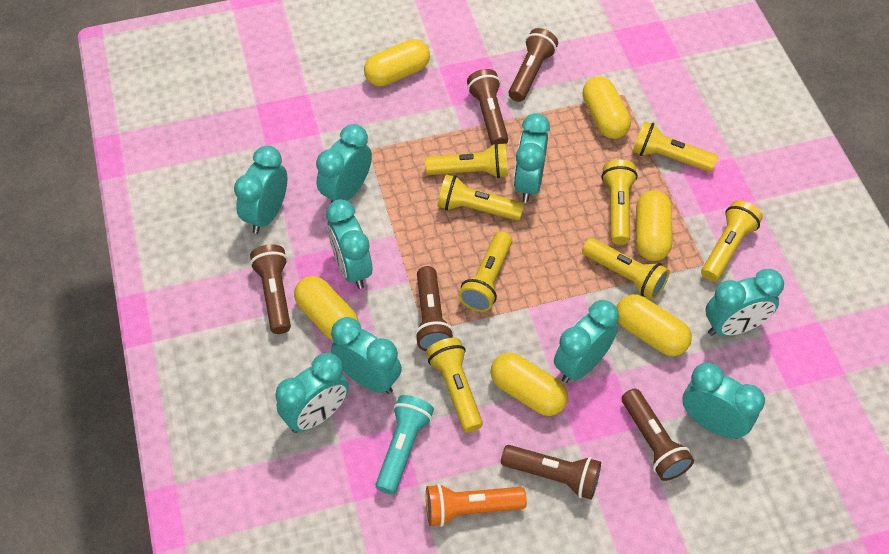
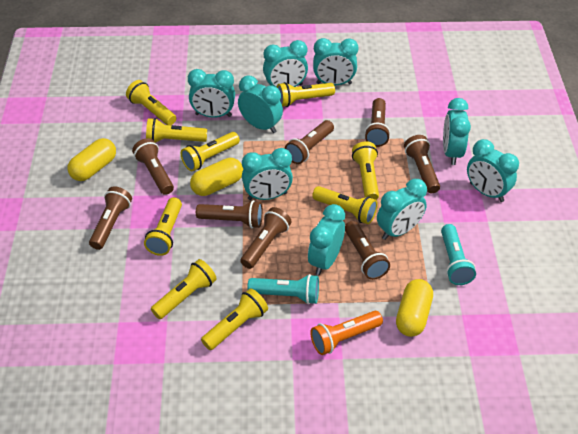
brown flashlight: [250,244,291,334] [415,266,454,351] [467,69,508,145] [501,445,601,499] [508,28,558,102] [622,389,694,481] = 6 -> [89,186,132,250] [132,138,174,195] [196,200,263,228] [240,207,292,269] [285,120,334,164] [345,221,390,280] [364,98,390,147] [404,135,440,193] = 8
turquoise flashlight: [376,395,434,494] = 1 -> [247,274,319,304] [441,224,476,285] = 2
yellow capsule: [294,276,359,341] [364,39,430,87] [490,353,568,416] [583,77,631,139] [616,294,692,356] [636,190,672,261] = 6 -> [68,138,116,181] [190,158,243,196] [396,279,433,337] = 3
yellow flashlight: [425,143,508,178] [426,338,483,433] [437,174,524,221] [459,231,512,312] [582,238,670,300] [601,160,638,245] [632,121,718,172] [701,200,763,282] = 8 -> [126,80,176,125] [144,197,182,256] [146,118,207,143] [151,259,217,319] [181,132,240,171] [201,288,268,350] [277,82,335,107] [312,186,378,224] [352,141,379,200] = 9

